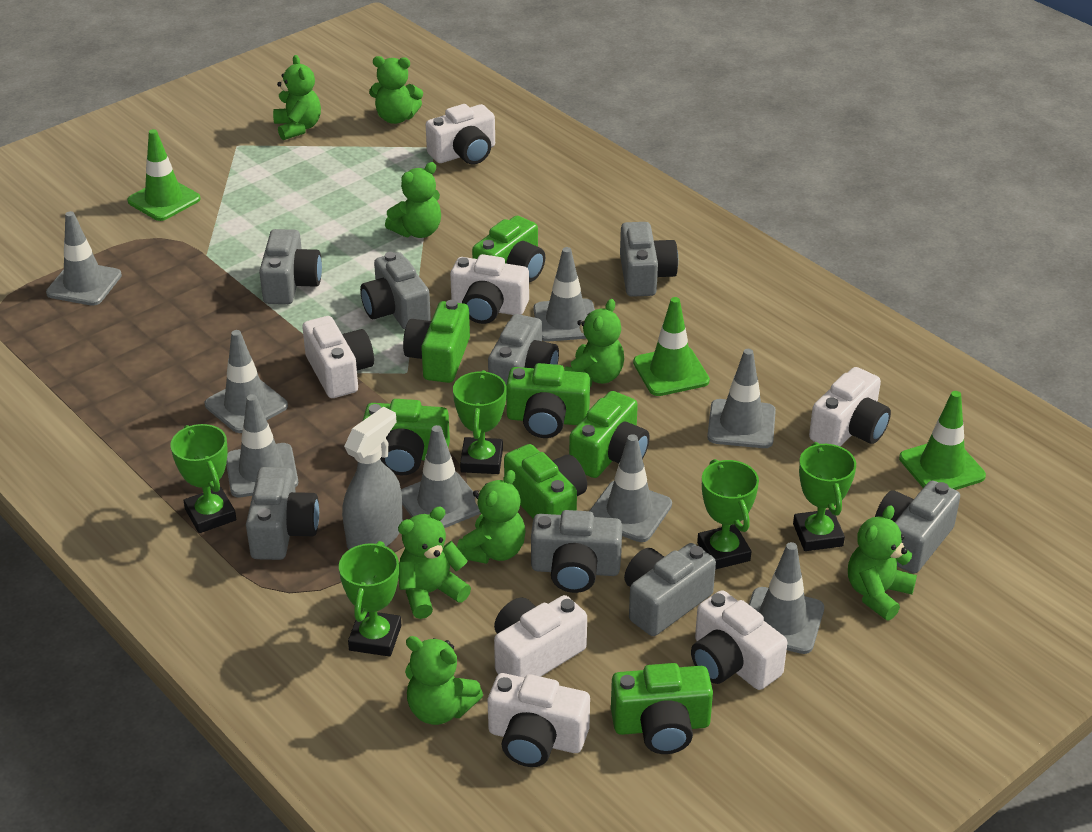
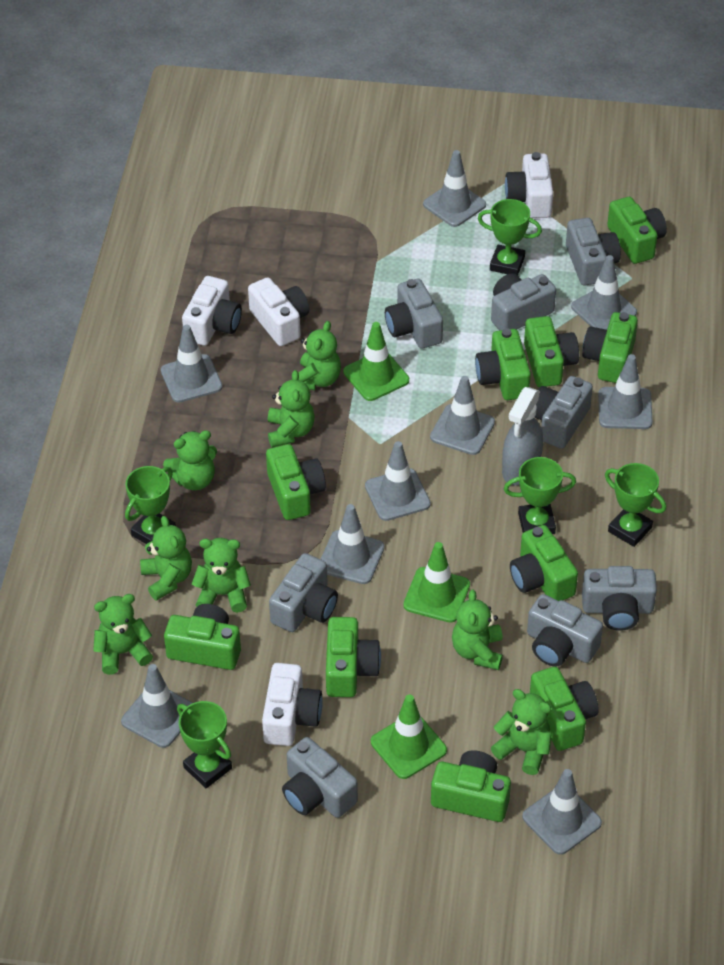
green camera: [363,399,450,475] [403,300,470,383] [472,216,545,282] [504,444,587,519] [506,363,590,438] [569,391,650,478] [611,663,713,754] = 7 -> [164,604,241,670] [266,444,326,520] [326,617,381,697] [431,750,511,822] [475,328,531,400] [510,525,578,601] [524,316,579,387] [530,667,599,751] [582,312,638,383] [607,197,667,264] = 10
grey traffic cone: [46,211,122,306] [205,330,288,433] [226,394,298,497] [401,425,480,528] [533,247,595,342] [590,434,672,542] [707,349,776,448] [749,542,824,654] = 8 -> [121,664,193,748] [161,325,222,403] [321,504,384,584] [365,441,431,521] [423,150,486,227] [430,376,495,455] [522,769,602,855] [571,255,637,330] [598,354,653,429] = 9
white camera: [302,316,374,398] [426,104,495,165] [450,254,529,324] [488,673,590,767] [494,595,587,678] [691,590,787,690] [809,367,891,447] = 7 -> [182,276,242,346] [248,277,310,346] [262,663,323,746] [505,152,553,218] = 4

